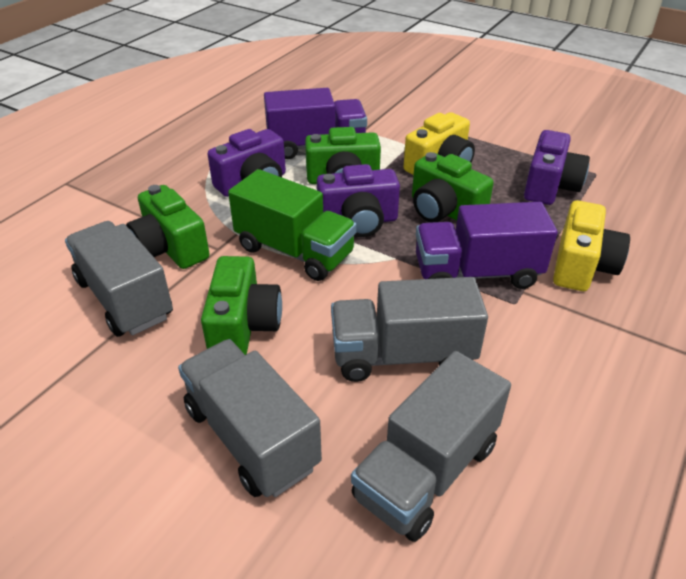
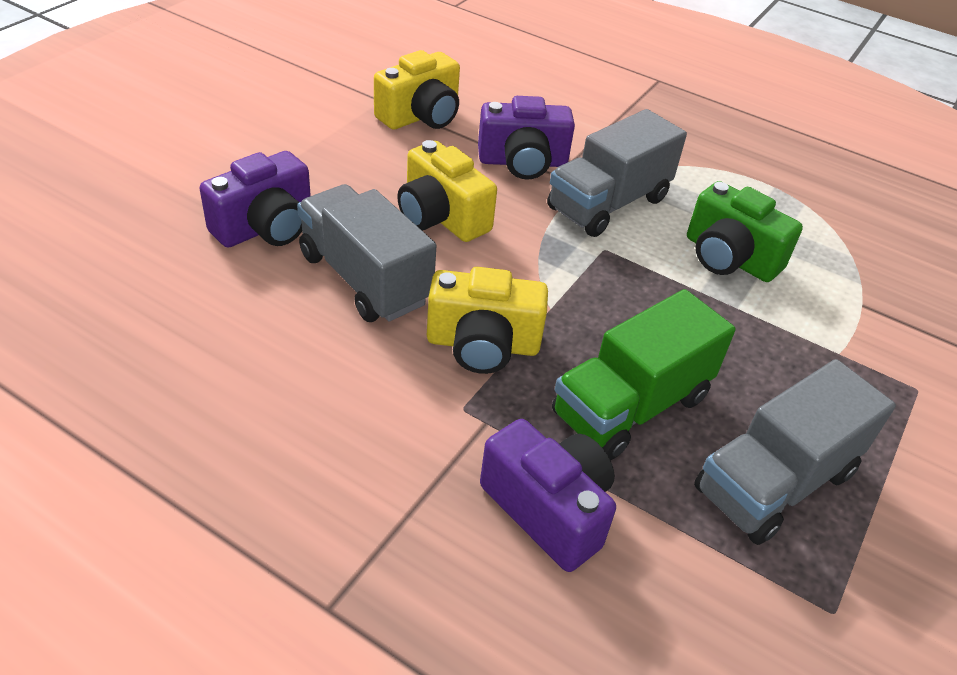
green camera: [126,185,210,269] [201,256,282,355] [305,127,381,184] [412,152,494,223] = 4 -> [687,181,803,282] = 1
grey truck: [65,221,173,337] [178,339,322,497] [331,277,488,382] [351,351,511,542] = 4 -> [297,184,437,322] [547,109,687,237] [694,359,896,545] = 3
purple truck: [264,88,367,159] [416,202,558,289] = 2 -> none = 0
yellow camera: [404,112,475,175] [553,200,630,291] = 2 -> [374,50,460,130] [397,140,497,242] [427,267,548,374] = 3

